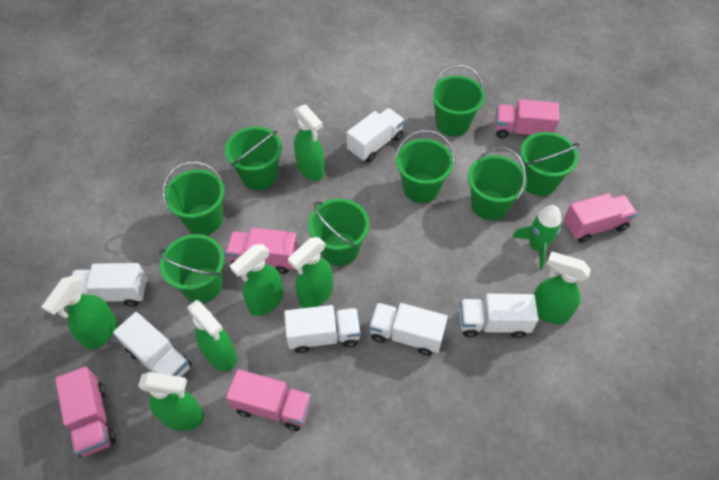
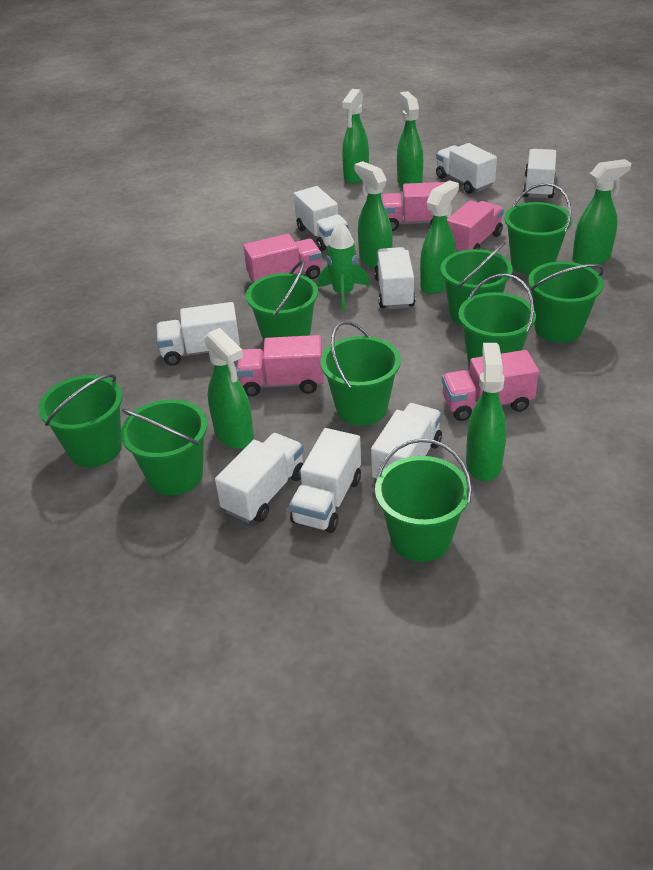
green bucket: [159,234,224,303] [163,161,225,235] [225,127,282,190] [308,199,370,266] [395,130,455,203] [431,65,485,136] [468,147,527,220] [520,132,580,196] = 8 -> [38,374,122,467] [121,399,207,496] [246,260,318,341] [320,321,401,426] [375,438,472,562] [440,242,513,327] [458,274,536,366] [505,183,572,275] [528,261,604,343] = 9
white truck: [72,263,147,307] [113,312,192,377] [284,305,361,353] [347,108,405,162] [369,303,448,356] [459,294,538,338] = 6 -> [156,302,240,366] [215,433,304,523] [289,428,361,533] [294,186,349,251] [371,403,442,478] [374,247,415,309] [436,143,497,194] [523,149,556,198] = 8

